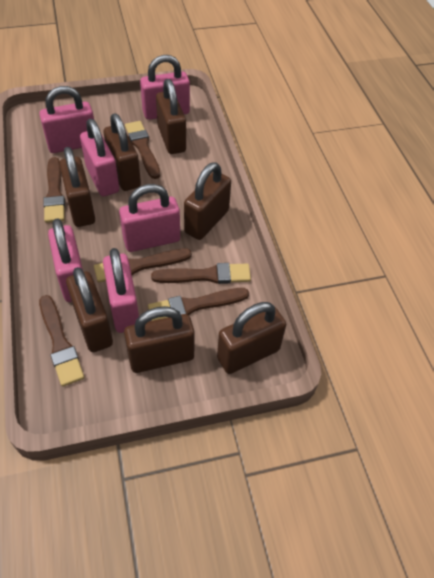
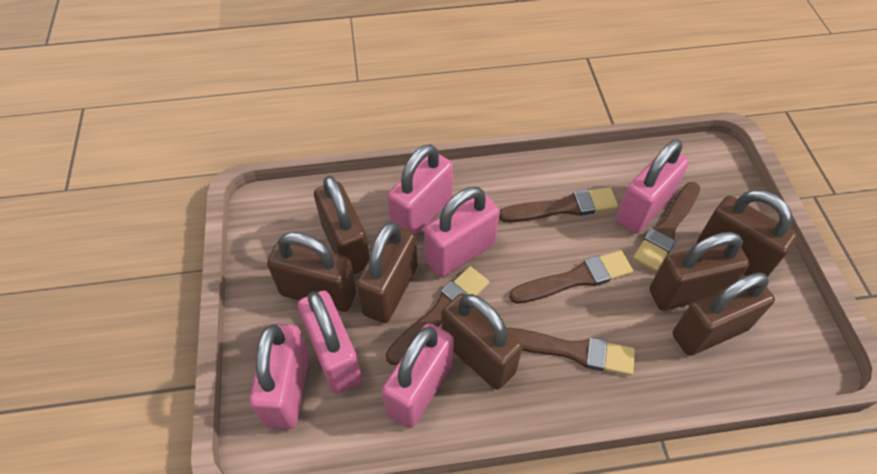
brown brush: [39,295,84,387] [43,157,65,223] [94,248,192,282] [125,121,160,179] [148,288,249,321] [151,263,251,284] = 6 -> [386,266,489,365] [499,187,618,222] [507,328,635,376] [509,250,633,304] [633,182,700,272] = 5

